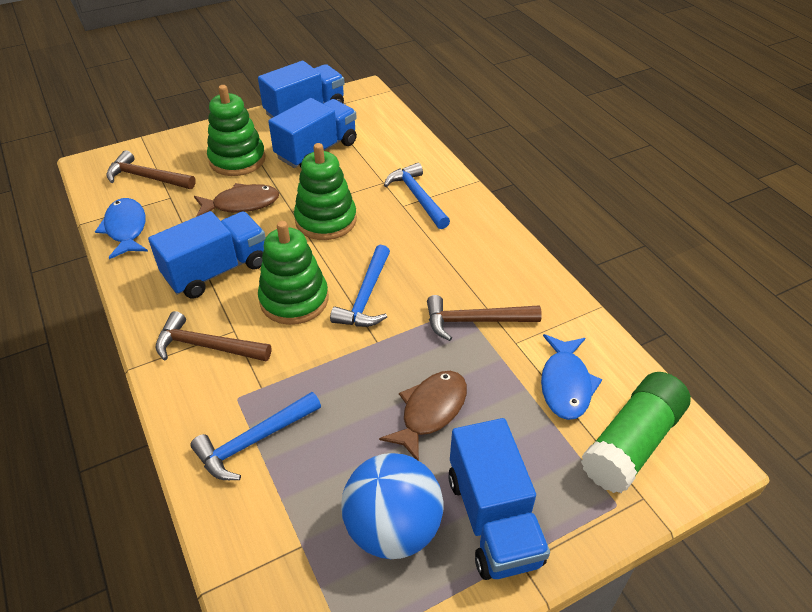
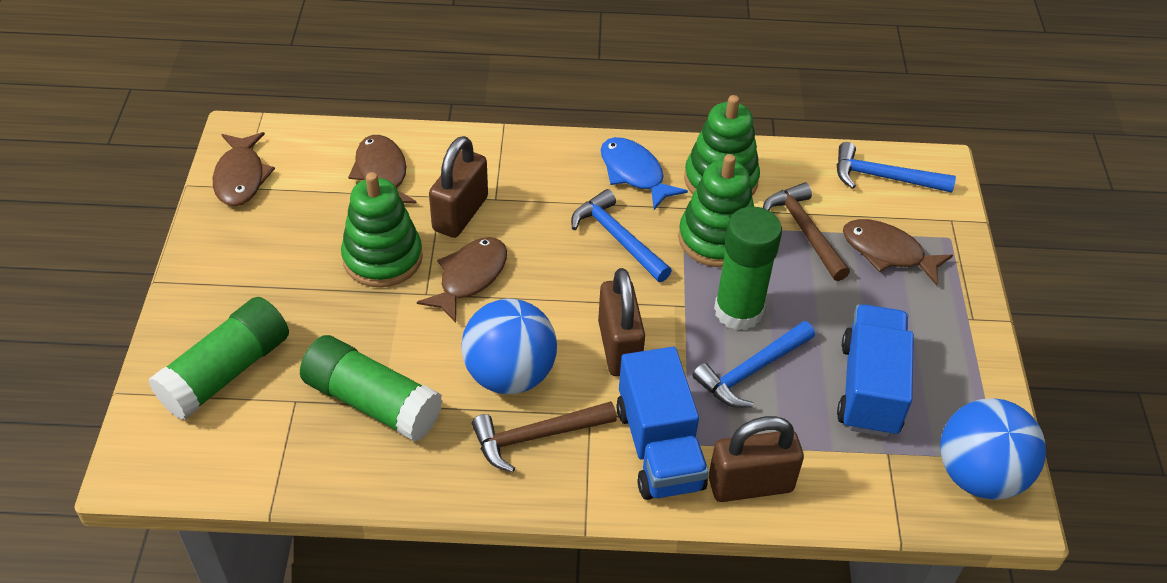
blue ball: [341,453,443,559] = 1 -> [461,299,557,394] [940,398,1046,500] = 2
blue fish: [95,198,148,259] [541,334,602,420] = 2 -> [601,137,688,210] = 1
blue truck: [148,211,266,299] [258,61,345,118] [268,98,357,168] [448,418,550,580] = 4 -> [617,347,709,500] [837,304,914,437] = 2
brown fish: [194,183,279,217] [379,371,467,461] = 2 -> [213,132,275,206] [348,135,417,204] [417,237,507,323] [843,219,953,286] = 4
brown hammer: [106,150,196,189] [155,311,271,361] [427,295,542,341] = 3 -> [472,401,617,472] [763,182,850,281] = 2
brown padlock: none = 0 -> [429,136,488,238] [598,268,645,376] [709,416,804,502] = 3
green glue stick: [581,372,691,493] = 1 -> [149,297,289,420] [300,335,443,442] [714,207,782,330] = 3

